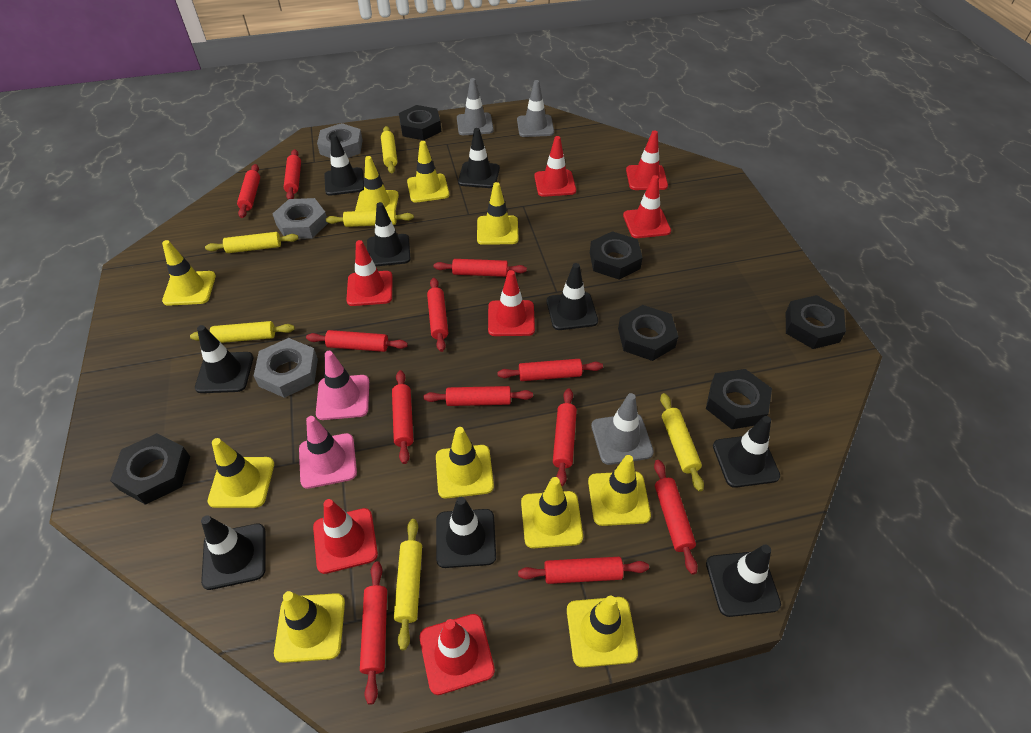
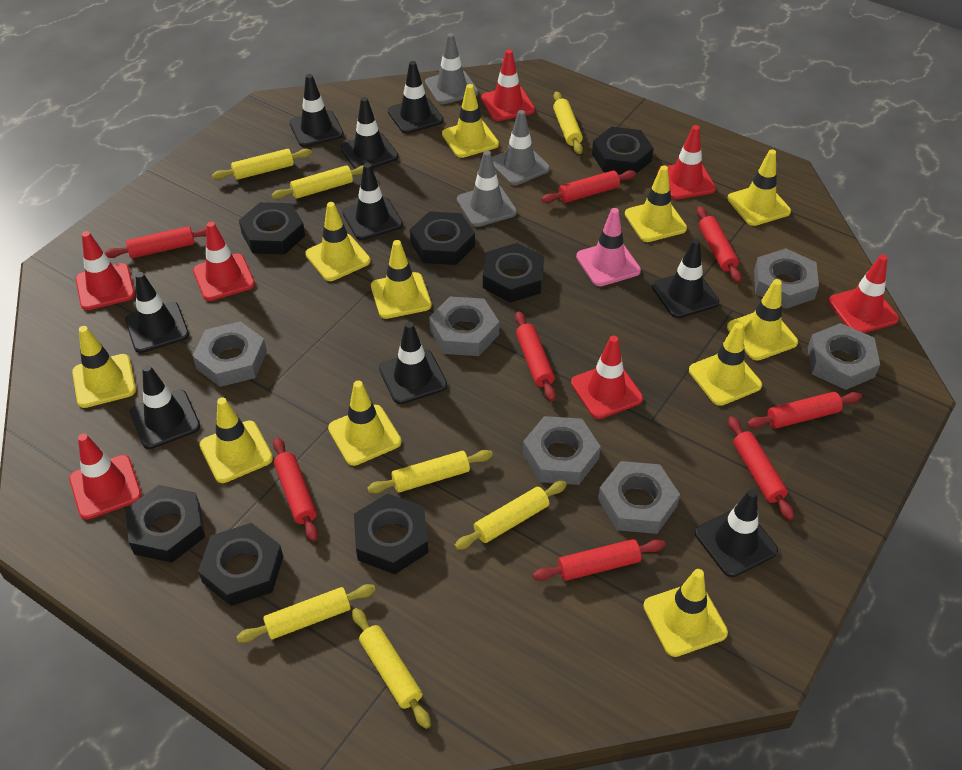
black nut: [110,433,190,505] [399,105,441,140] [590,231,643,279] [618,305,679,361] [706,369,772,429] [786,295,846,349] = 6 -> [125,485,205,563] [198,523,283,606] [239,202,305,255] [354,493,429,574] [410,211,475,265] [483,243,544,303] [592,127,654,174] = 7
grey nut: [254,338,318,398] [273,198,328,239] [317,123,363,158] = 3 -> [193,321,267,387] [429,296,499,356] [523,416,601,485] [598,461,680,534] [754,248,819,309] [807,323,880,390] = 6
pink traffic cone: [299,416,357,489] [316,351,369,420] = 2 -> [576,208,641,286] = 1
red rolling pin: [237,164,260,218] [284,149,301,199] [306,330,408,352] [360,562,387,705] [392,370,414,464] [424,386,533,406] [427,278,448,352] [434,259,527,277] [497,359,603,381] [518,557,649,584] [553,388,577,486] [654,460,698,575] = 12 -> [105,226,207,258] [273,437,318,542] [515,311,556,401] [533,539,665,581] [541,170,636,203] [697,206,742,283] [728,416,794,520] [747,392,862,429] = 8
yellow rolling pin: [190,321,295,343] [205,232,299,253] [326,210,414,227] [381,126,397,173] [394,519,422,650] [660,393,704,492] = 6 -> [212,149,312,180] [236,584,376,643] [271,165,364,199] [352,608,431,729] [367,450,493,494] [454,481,567,550] [553,92,583,154] = 7
yellow traffic cone: [162,240,216,306] [207,438,274,508] [274,591,345,663] [355,156,399,211] [407,141,449,202] [436,427,494,499] [477,182,519,245] [521,477,583,548] [567,595,638,668] [588,455,651,526] = 10 -> [72,326,136,408] [199,397,273,483] [305,202,371,281] [328,381,402,466] [371,240,432,319] [442,84,499,158] [625,165,687,242] [643,569,728,657] [689,323,762,406] [727,279,798,360] [728,149,791,226] = 11

